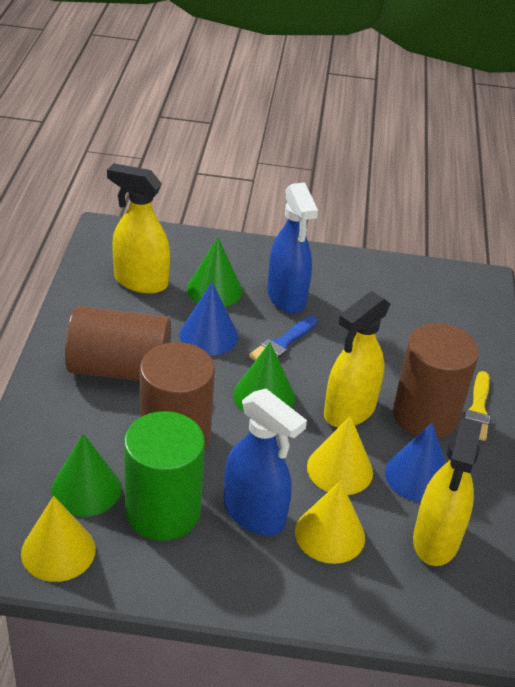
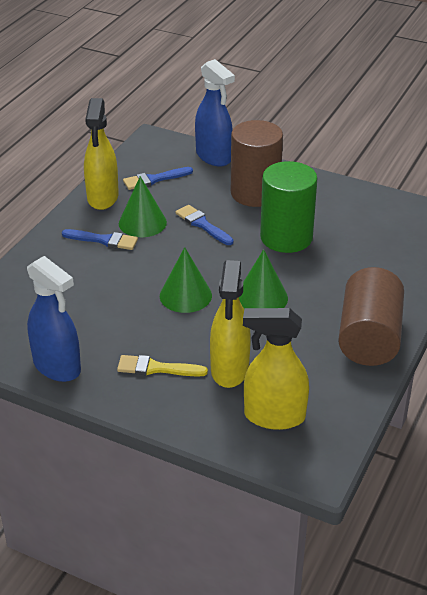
blue brush: [249,316,318,361] = 1 -> [62,229,138,250] [123,167,193,190] [176,205,234,245] = 3
blue cone: [180,282,238,355] [385,423,446,502] = 2 -> none = 0
brown cylinder: [65,306,171,381] [140,342,215,452] [393,323,479,439] = 3 -> [231,120,283,207] [338,267,404,366] = 2
yellow cone: [21,496,96,582] [295,480,365,564] [307,415,373,495] = 3 -> none = 0

